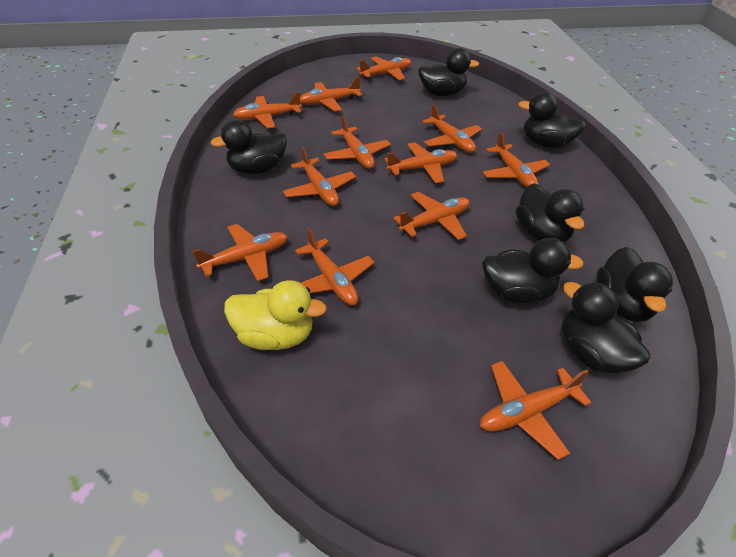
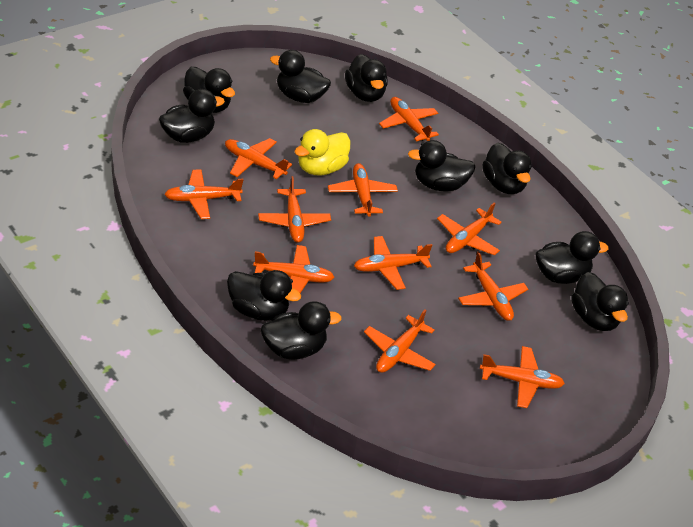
black duck: [210,120,287,174] [418,48,479,96] [482,238,584,304] [516,183,585,242] [518,92,586,148] [561,282,650,374] [596,247,673,322] = 7 -> [159,89,225,143] [183,67,235,113] [227,270,301,321] [261,301,342,360] [270,50,331,103] [345,54,388,102] [408,140,476,191] [482,143,532,194] [536,231,608,284] [571,272,629,331] = 10
orange plane: [192,224,288,281] [233,92,301,128] [283,147,356,206] [295,228,374,306] [300,77,362,112] [323,115,391,169] [356,56,411,80] [384,142,457,183] [393,192,470,240] [422,104,482,153] [480,361,592,460] [482,132,550,187] = 12 -> [164,169,243,219] [225,138,292,179] [253,245,335,293] [258,176,331,243] [328,163,398,217] [354,236,432,290] [364,309,436,373] [379,97,439,142] [437,202,502,255] [458,251,528,321] [480,346,565,408] = 11

